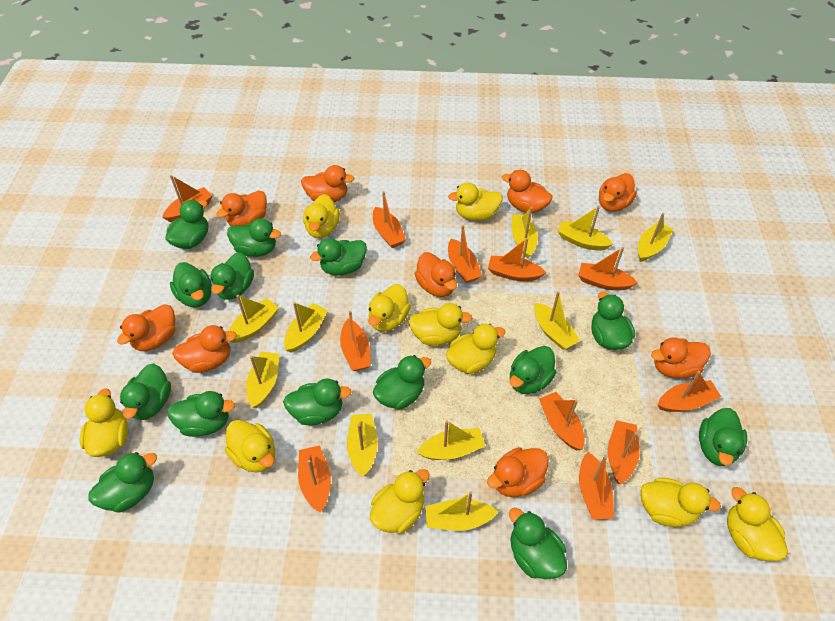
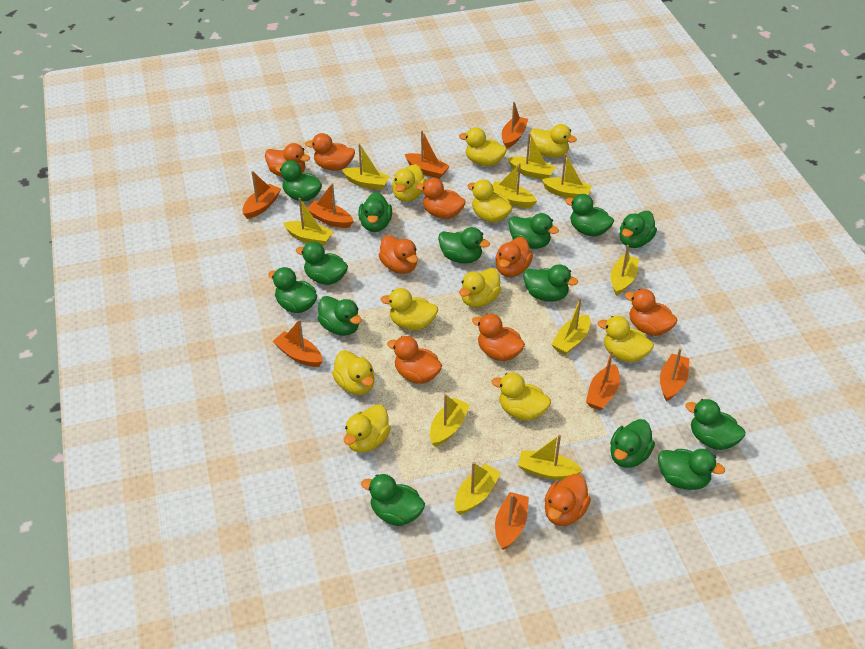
orange boat: [162,175,213,222] [298,445,331,512] [340,311,371,371] [373,191,406,248] [448,225,482,283] [488,238,546,281] [539,392,585,450] [578,247,638,290] [579,452,614,520] [608,420,640,484] [658,371,721,412] = 11 -> [242,171,281,219] [273,319,323,367] [307,183,353,228] [405,130,450,179] [495,492,529,550] [502,102,528,148] [586,350,620,411] [660,348,689,401] = 8

